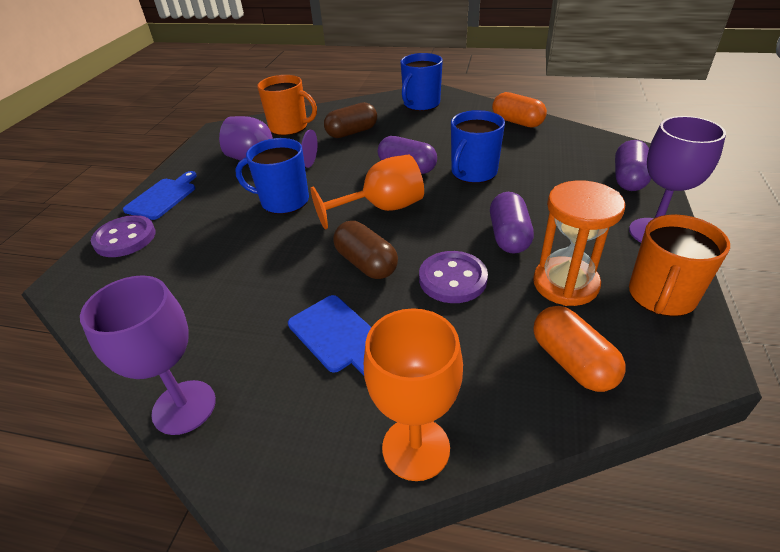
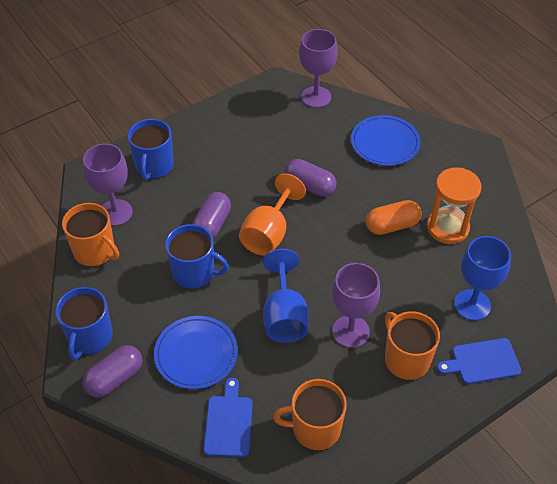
blue goblet: none = 0 -> [263,249,309,343] [454,236,511,321] = 2
blue plate: none = 0 -> [154,316,238,389] [351,115,421,166] = 2
brown capsule: [324,102,377,138] [333,221,398,279] = 2 -> none = 0
orange capsule: [492,92,547,128] [533,306,626,392] = 2 -> [366,200,422,235] = 1
orange goblet: [311,155,424,230] [364,308,463,481] = 2 -> [239,174,306,256] = 1
orange mug: [257,75,317,136] [629,214,730,317] = 2 -> [62,203,119,267] [273,379,347,450] [385,311,440,380] = 3
purple button: [91,215,156,257] [419,251,488,303] = 2 -> none = 0

